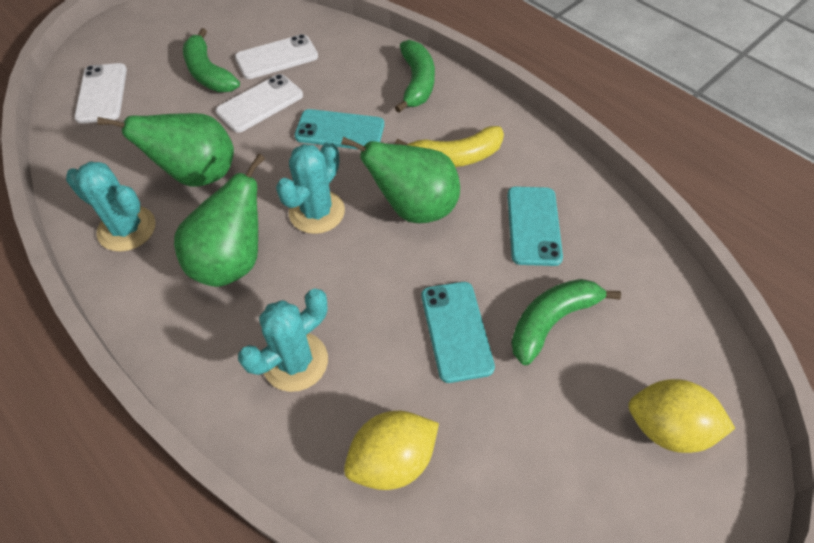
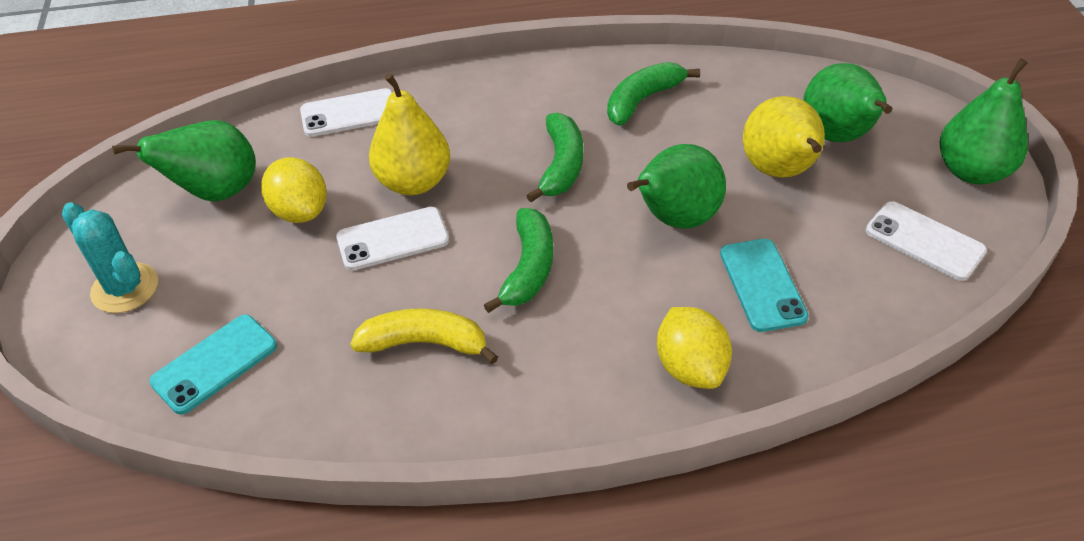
green pear: [97,113,234,187] [174,153,265,287] [341,137,460,223] = 3 -> [112,120,256,201] [627,144,726,229] [803,63,893,142] [940,58,1028,184] = 4
turquoise cactus: [66,161,156,252] [238,288,328,392] [276,142,345,234] = 3 -> [62,202,158,313] = 1
turquoise phone: [294,109,384,149] [421,282,495,383] [507,187,563,266] = 3 -> [149,315,277,415] [720,239,809,332] = 2
yellow pear: none = 0 -> [369,73,450,195] [743,96,825,178] = 2

